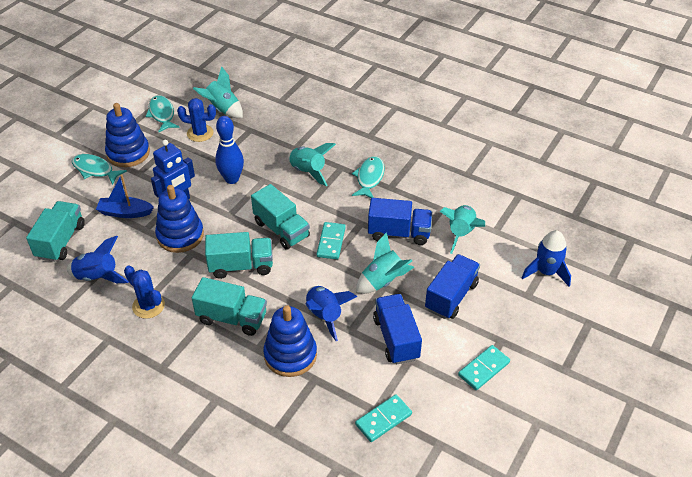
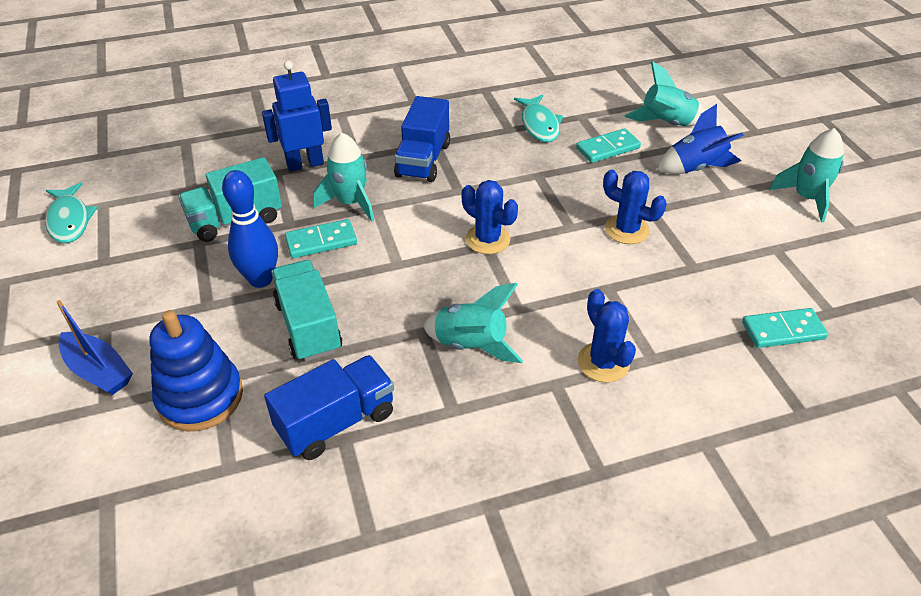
blue cactus: [124,266,165,319] [177,98,216,142] = 2 -> [462,180,518,254] [578,289,636,382] [603,170,667,244] = 3
blue rocket: [67,236,129,283] [306,286,357,341] [522,230,571,286] = 3 -> [657,104,744,174] = 1
blue stacking toy: [105,103,150,167] [155,185,204,253] [263,305,317,377] = 3 -> [149,310,243,431] = 1
blue truck: [368,198,432,245] [373,294,422,365] [425,254,480,319] = 3 -> [264,355,394,460] [394,96,450,182] = 2
turquoise fish: [72,154,127,185] [145,95,180,133] [352,156,385,198] = 3 -> [45,182,97,243] [514,95,563,142] = 2
turquoise truck: [26,201,85,262] [192,277,267,336] [205,232,273,279] [251,184,310,250] = 4 -> [179,157,282,242] [271,260,342,362] = 2

